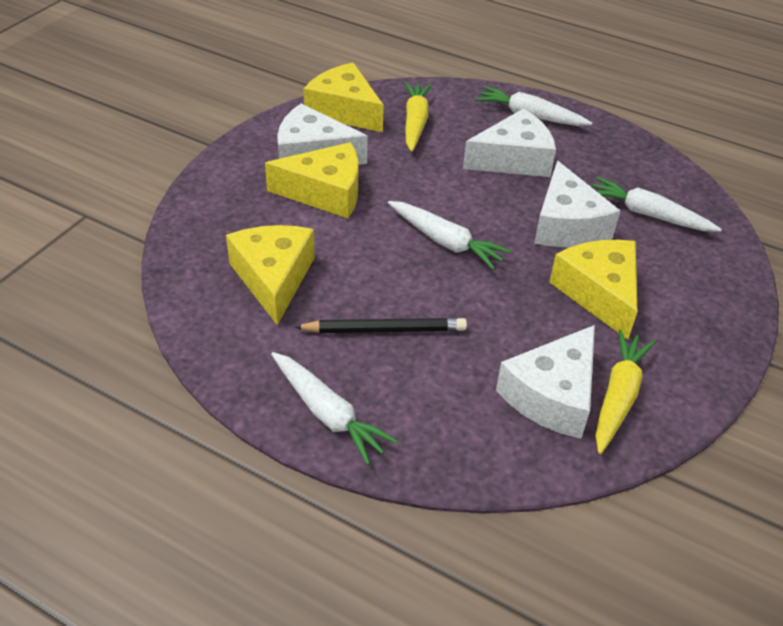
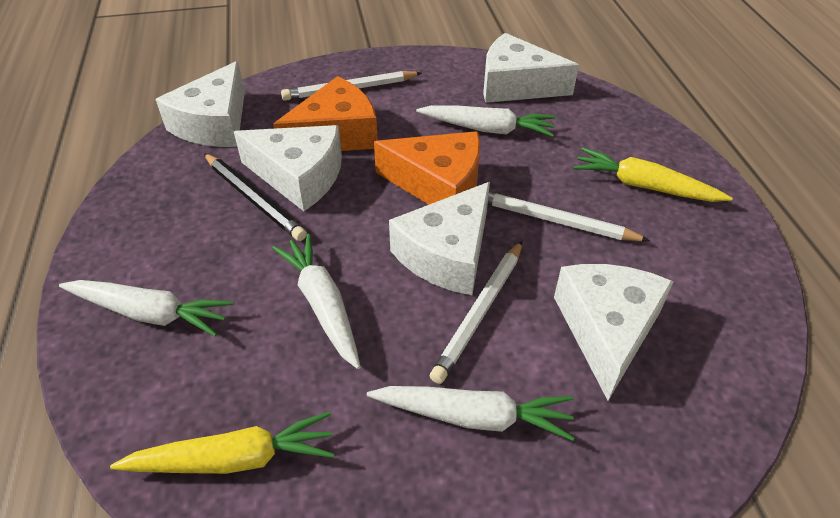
orange cheese: none = 0 -> [273,76,378,151] [374,131,480,205] = 2
white cheese: [277,104,368,165] [463,108,556,177] [496,325,595,439] [534,161,620,247] = 4 -> [155,61,245,147] [234,125,342,211] [389,182,490,295] [483,33,579,103] [554,264,674,401] = 5
white pencil: none = 0 -> [281,71,422,101] [430,241,522,384] [488,191,650,241] = 3
yellow cheese: [226,225,315,325] [265,142,359,218] [303,63,384,132] [549,240,637,340] = 4 -> none = 0

